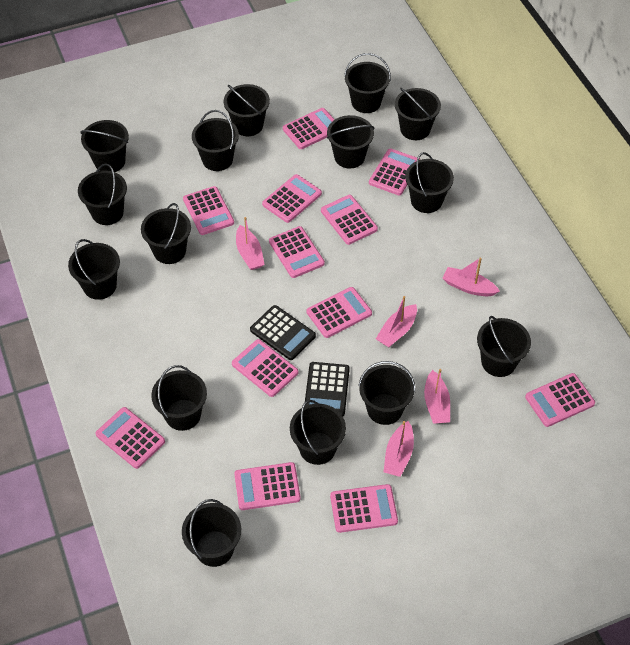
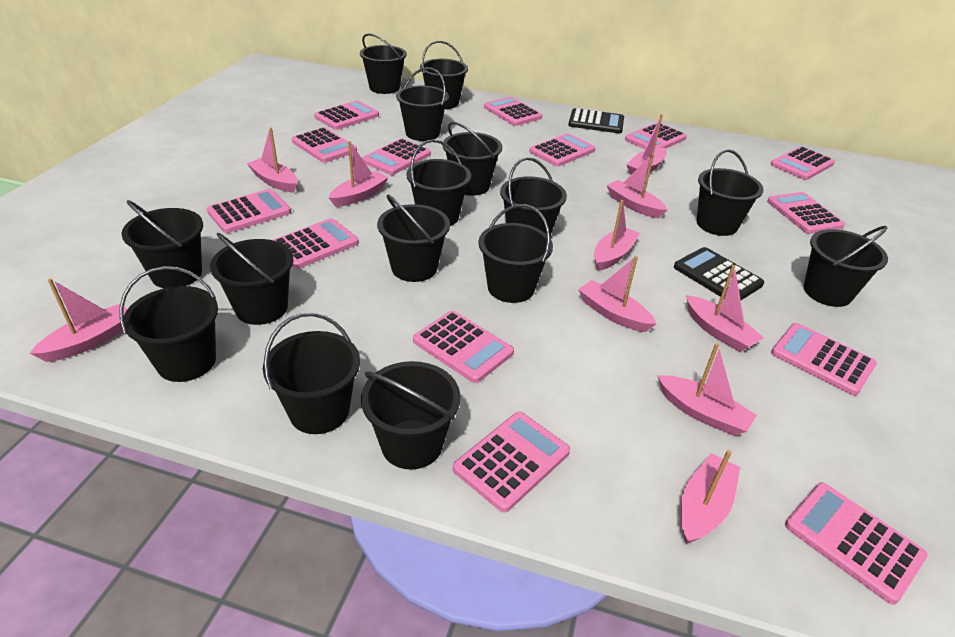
pink boat: [236,217,265,270] [376,296,417,347] [384,421,414,477] [424,369,450,424] [443,258,500,296] = 5 -> [29,279,127,362] [247,128,298,193] [329,141,389,207] [578,256,656,332] [594,200,640,271] [607,153,667,218] [626,114,667,175] [658,343,757,436] [681,450,740,544] [686,265,764,352] = 10
pink calculator: [96,407,165,469] [183,186,234,235] [232,339,298,397] [234,462,301,510] [262,174,322,223] [269,226,325,278] [283,108,335,149] [307,287,372,338] [321,195,378,245] [330,484,398,533] [369,148,420,195] [525,373,595,427] = 12 -> [207,189,291,233] [273,218,359,269] [292,127,357,163] [314,100,379,130] [362,138,431,175] [413,311,514,383] [453,412,570,513] [484,97,542,126] [529,133,595,166] [625,123,687,149] [767,192,845,234] [771,146,835,180] [771,323,877,396] [785,482,928,605] = 14

